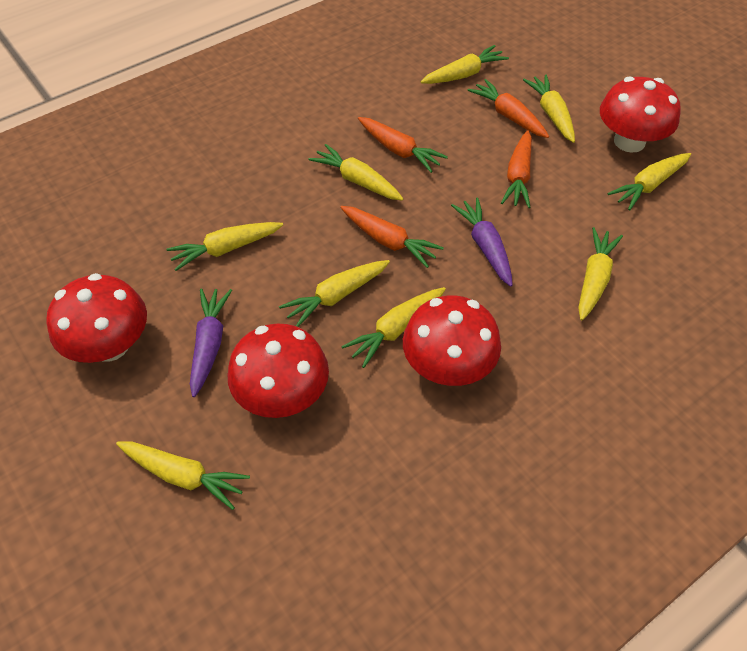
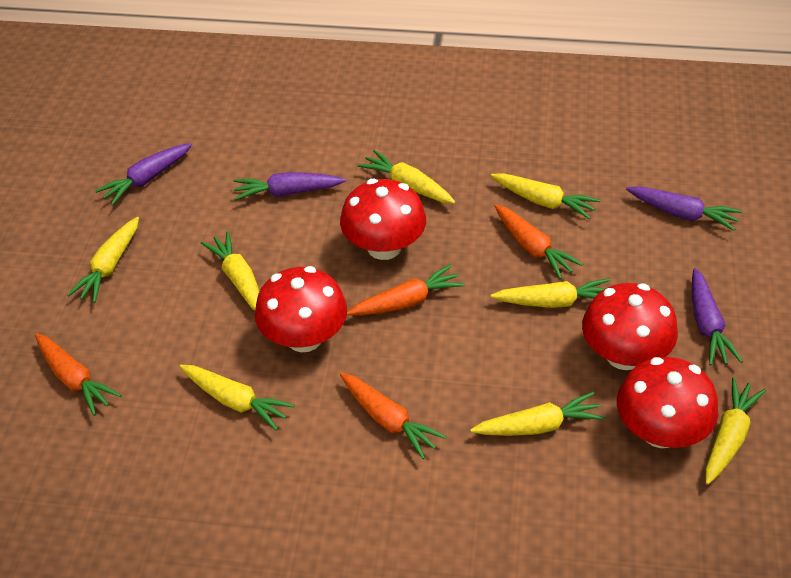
purple carrot: [190,288,232,397] [451,198,513,287] = 2 -> [95,143,192,205] [234,172,346,200] [626,186,742,231] [692,268,743,366] = 4
yellow carrot: [116,441,250,510] [166,222,283,271] [279,260,390,327] [309,144,403,201] [341,287,446,368] [421,45,509,84] [523,74,575,143] [578,227,623,321] [607,153,691,211] = 9 -> [67,217,139,303] [180,365,295,431] [201,231,260,311] [357,150,455,204] [470,392,605,436] [490,278,610,308] [491,173,600,220] [705,377,766,485] = 8

